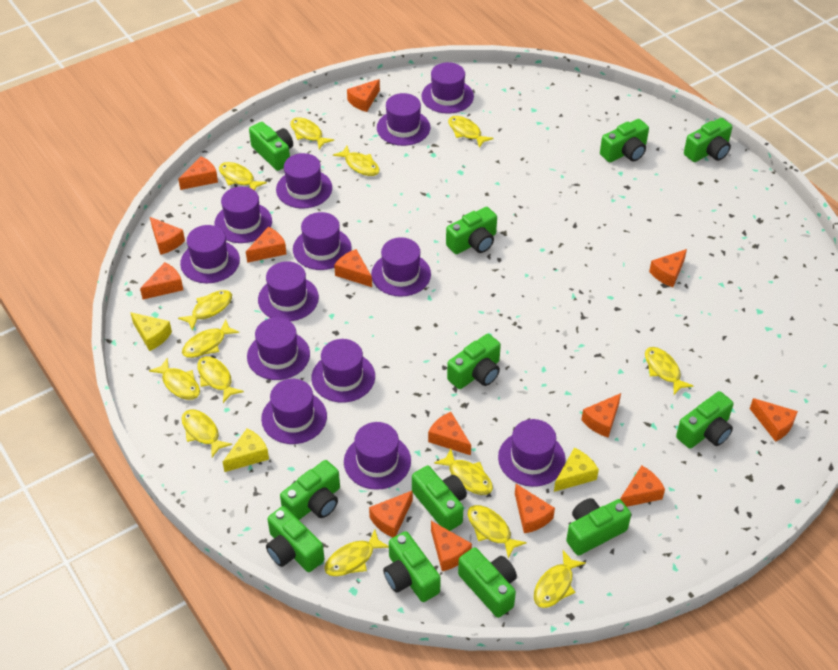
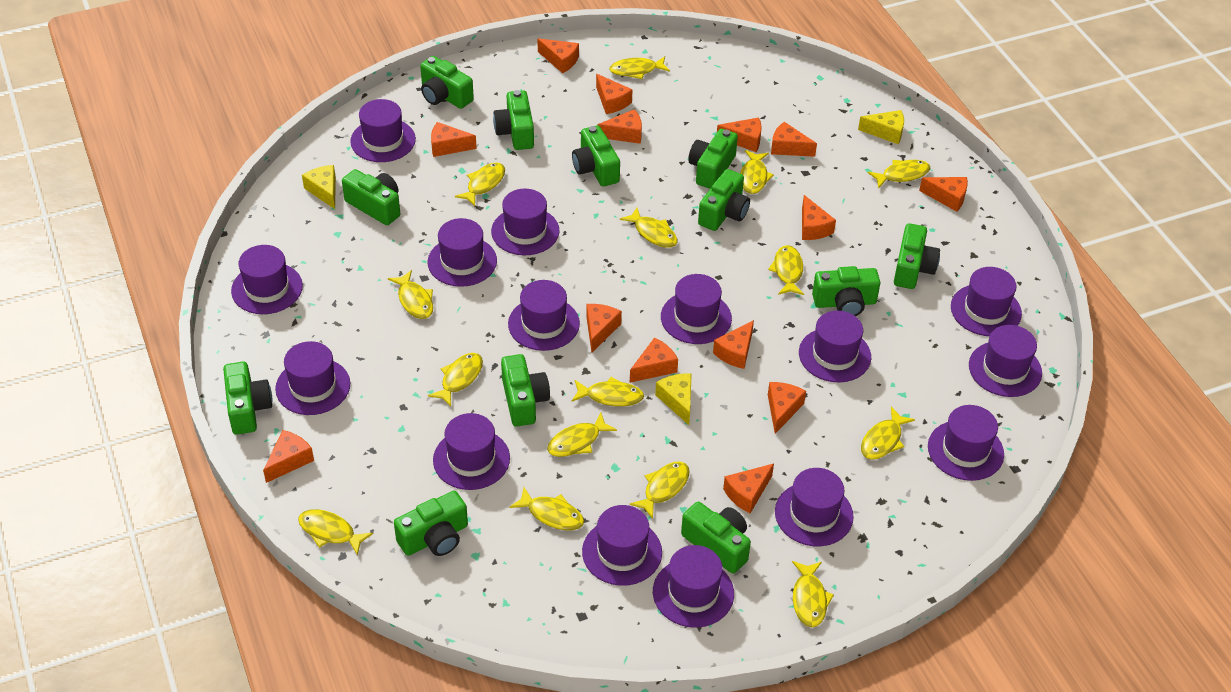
purple hat: [180,225,240,283] [214,186,272,243] [247,317,310,380] [258,261,319,321] [261,379,327,444] [276,153,332,208] [293,212,352,270] [311,339,375,403] [344,422,411,490] [371,237,431,297] [377,93,430,146] [421,62,474,114] [498,419,566,487] = 13 -> [231,245,303,314] [275,341,350,415] [350,99,416,162] [427,218,497,287] [433,413,510,490] [491,189,560,256] [508,280,580,351] [582,505,662,586] [653,545,734,628] [661,274,732,344] [775,468,854,546] [799,311,871,383] [928,405,1004,481] [951,267,1022,336] [969,325,1042,397] = 15
yellow fish: [149,358,200,400] [178,290,232,331] [182,319,239,358] [182,409,232,457] [197,356,244,403] [219,162,267,190] [290,117,334,149] [324,529,389,576] [333,146,379,176] [434,449,493,495] [448,116,494,148] [468,505,527,558] [534,550,586,608] [645,347,693,395] = 14 -> [298,509,373,555] [388,270,433,319] [428,353,483,407] [455,162,505,206] [509,487,584,530] [547,413,617,457] [571,377,644,407] [609,56,670,79] [620,208,677,248] [629,462,690,519] [740,150,774,194] [768,245,804,295] [792,561,834,627] [861,407,915,460] [868,160,930,189] = 15

